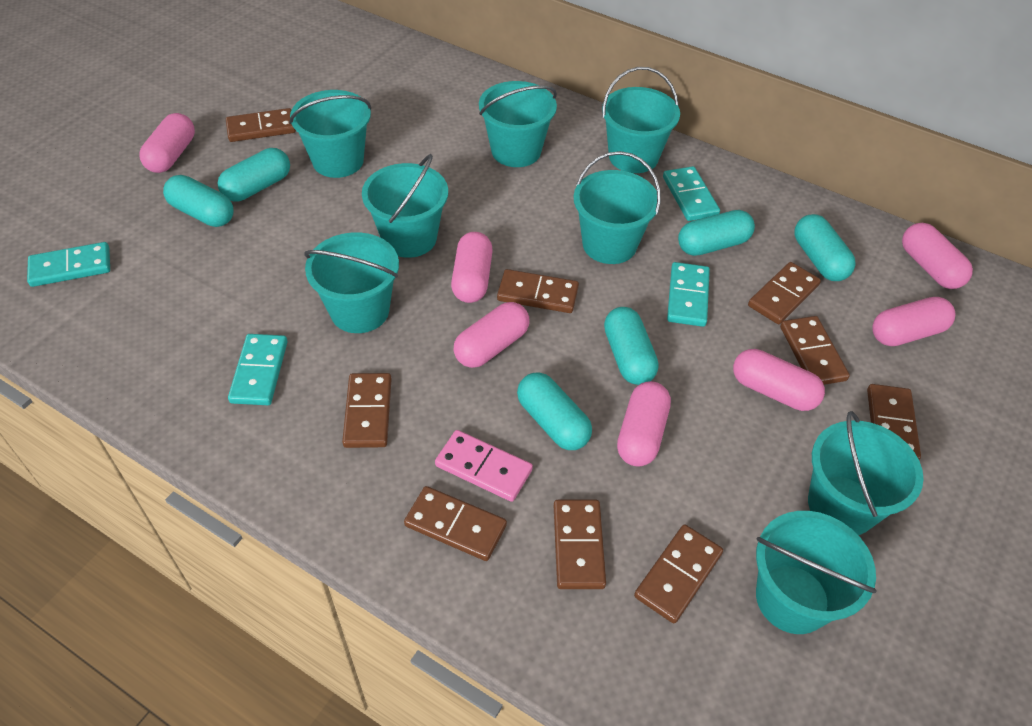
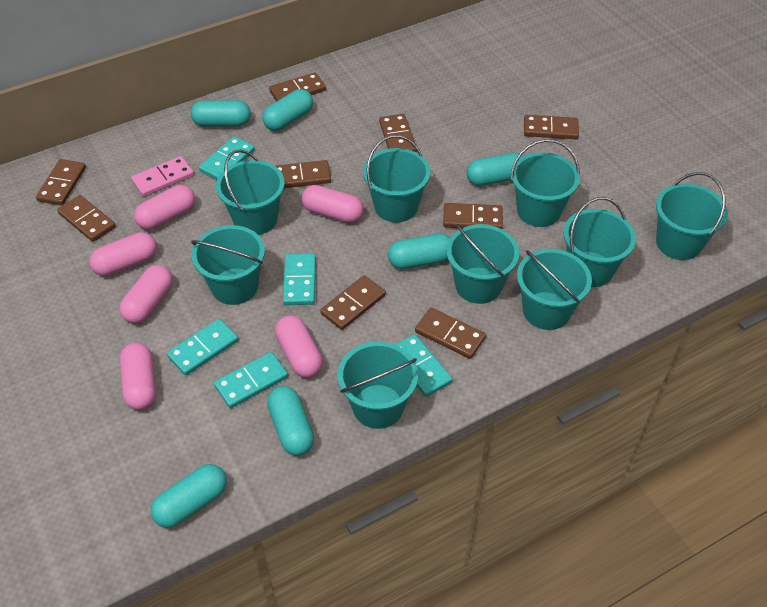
pink capsule: [139,113,195,173] [451,232,493,303] [454,302,529,368] [617,381,671,466] [733,349,825,411] [872,297,956,346] [902,223,973,289] = 7 -> [89,232,157,276] [119,265,173,324] [120,343,156,410] [134,185,195,230] [275,315,323,378] [302,185,364,223] = 6
turquoise bucket: [289,90,371,178] [304,232,399,333] [362,154,448,258] [479,81,557,167] [574,151,661,264] [602,67,680,173] [756,511,877,634] [808,411,924,535] = 8 -> [191,225,265,305] [216,149,285,235] [338,342,418,429] [363,135,431,222] [446,224,519,304] [511,139,580,227] [517,249,592,330] [563,197,636,287] [656,172,728,260] = 9
turquoise domino: [27,242,110,287] [228,334,288,405] [663,166,720,221] [667,262,710,327] = 4 -> [167,319,238,376] [199,136,255,180] [214,352,288,408] [283,254,316,305] [395,334,453,397] = 5

